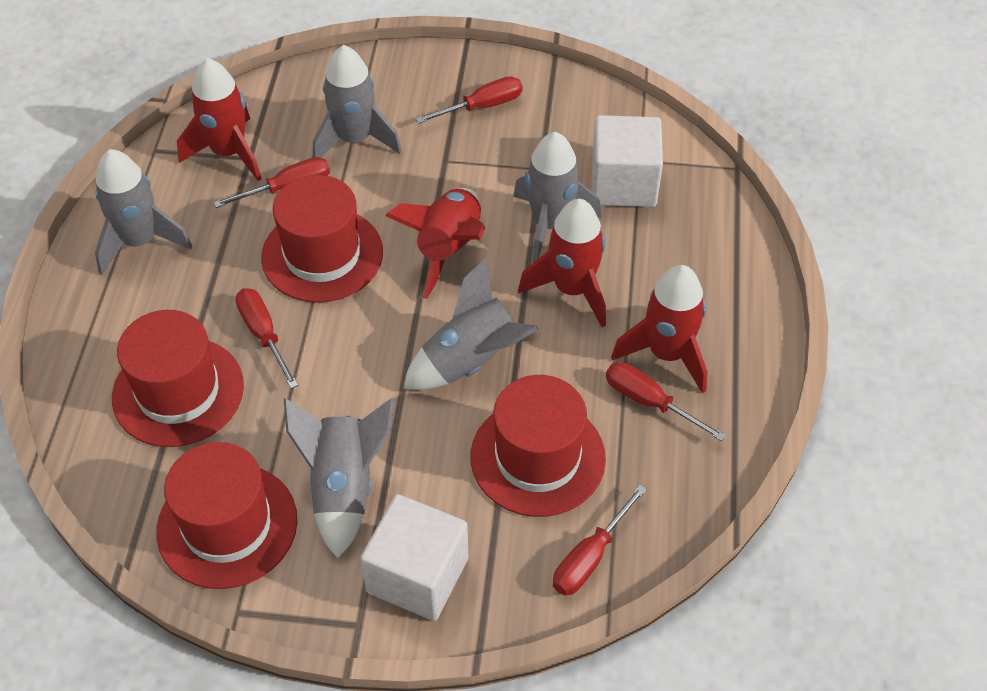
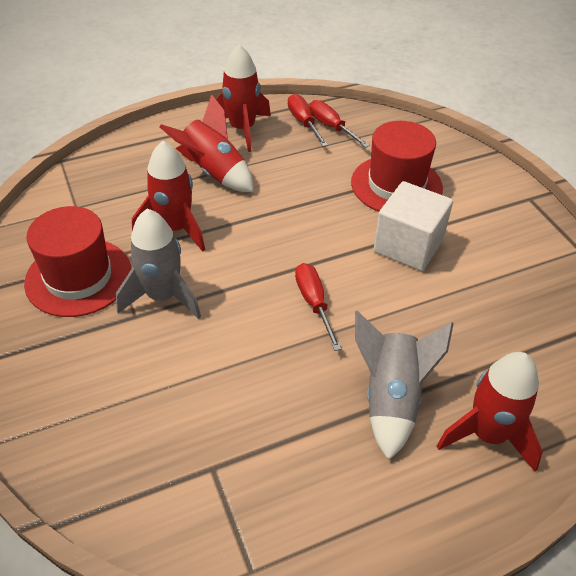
grey rocket: [95,149,192,275] [284,398,394,558] [313,45,402,158] [403,257,538,390] [513,132,602,263] = 5 -> [116,209,201,319] [355,311,454,460] = 2
red hat: [112,310,244,447] [156,442,298,589] [261,175,383,303] [471,375,606,517] = 4 -> [24,206,131,317] [351,121,443,211] = 2
red screwdriver: [213,157,330,208] [235,288,299,389] [416,76,523,123] [553,485,647,596] [606,362,726,441] = 5 -> [288,94,328,147] [295,263,342,351] [309,100,370,148] = 3
white cube: [360,494,468,621] [592,115,663,207] = 2 -> [374,181,453,271] = 1

